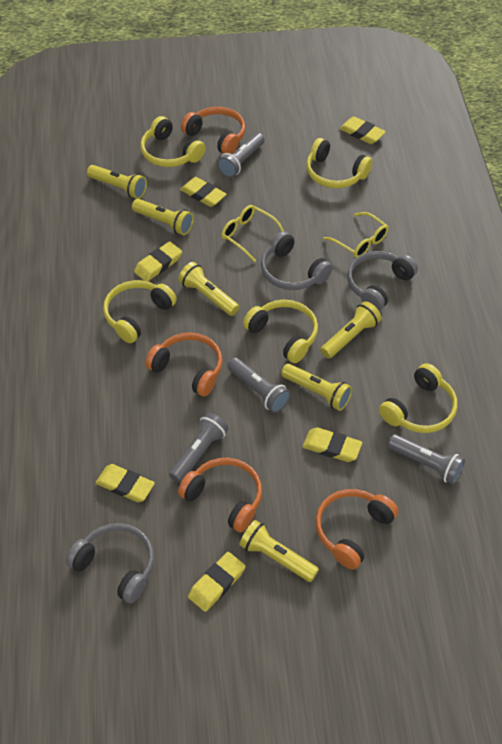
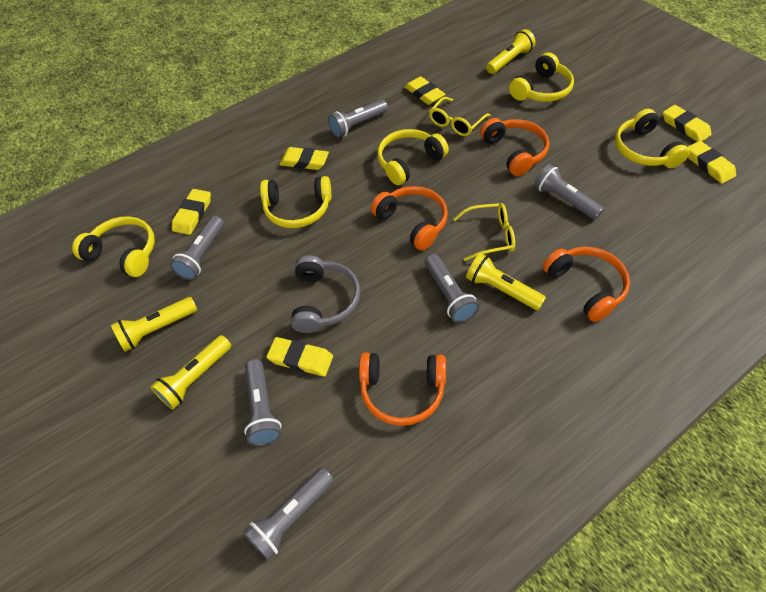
grey flashlight: [169,412,229,483] [217,133,265,178] [227,357,291,413] [388,434,465,485] = 4 -> [170,216,224,280] [243,467,334,561] [244,359,281,446] [328,100,388,138] [425,254,479,323] [534,164,604,220] = 6
grey headphones: [66,523,154,603] [261,231,333,290] [347,251,418,311] = 3 -> [291,255,360,333] = 1
yellow flashlight: [87,165,147,199] [132,199,194,235] [178,262,239,316] [239,520,319,582] [281,364,352,411] [321,301,382,359] = 6 -> [111,297,197,352] [151,335,231,409] [466,253,546,310] [486,29,536,74] = 4

